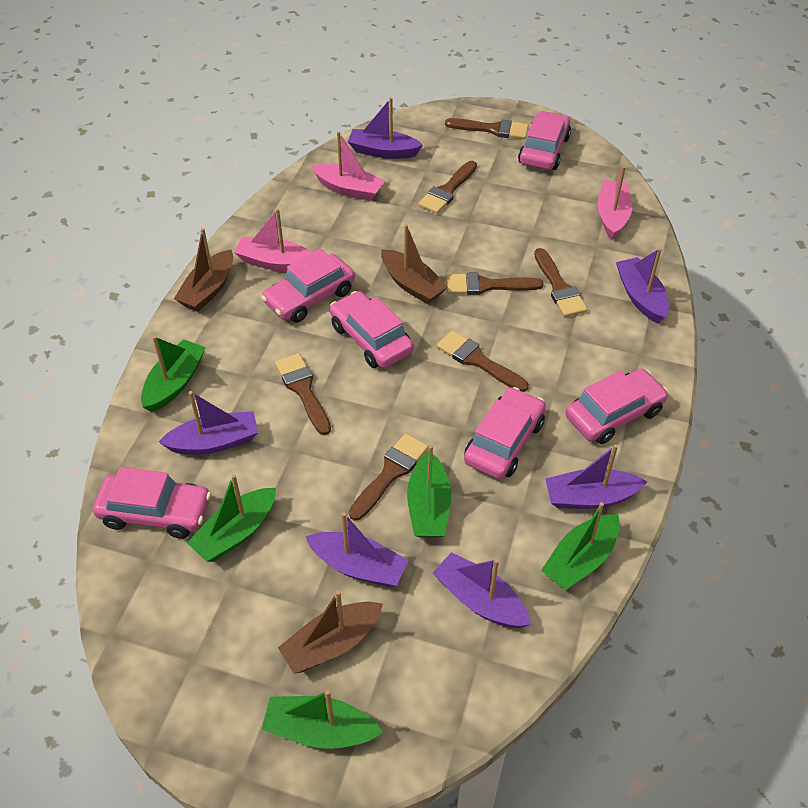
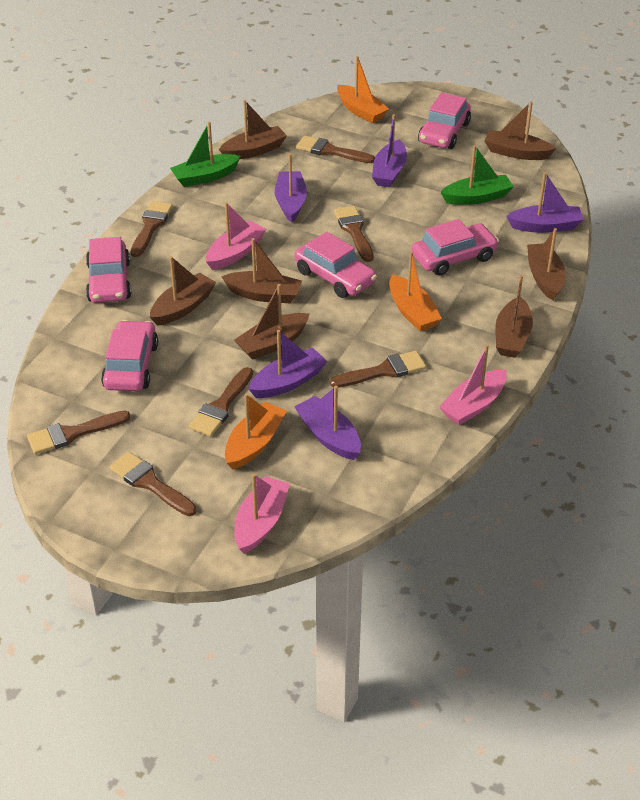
brown boat: [174,228,233,311] [278,590,383,674] [381,224,448,304] = 3 -> [150,256,216,326] [219,100,287,159] [221,238,302,303] [234,284,309,360] [484,101,556,160] [496,275,533,358] [527,228,566,300] = 7
green boat: [141,336,206,412] [187,474,276,562] [262,690,383,749] [407,445,451,538] [541,502,620,590] = 5 -> [170,122,241,187] [440,145,514,205] = 2
orange boat: none = 0 -> [225,393,287,469] [337,56,389,123] [389,251,442,332] = 3
pink car: [93,467,211,539] [261,248,355,322] [330,291,414,368] [464,387,546,479] [518,111,571,170] [566,369,668,444] = 6 -> [86,237,131,303] [101,320,158,391] [294,232,377,298] [411,219,499,276] [418,93,471,149] = 5
purple boat: [159,391,258,455] [306,512,409,587] [348,97,423,159] [432,552,531,628] [545,444,647,509] [616,248,669,323] = 6 -> [248,330,327,398] [275,153,307,223] [294,386,361,460] [372,114,407,188] [506,172,584,233] = 5

